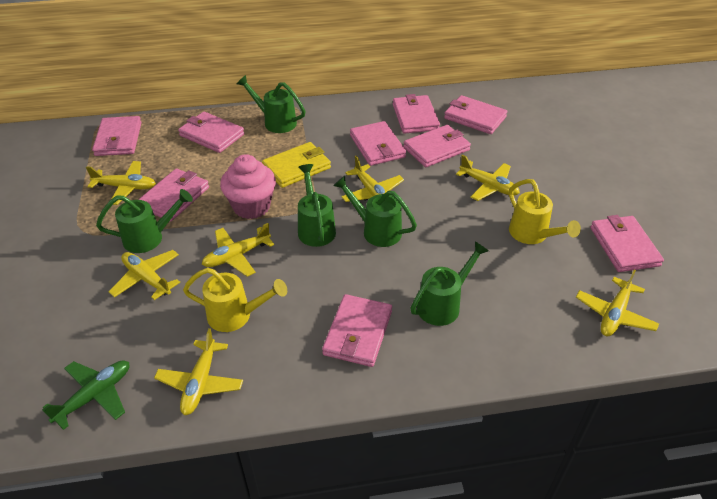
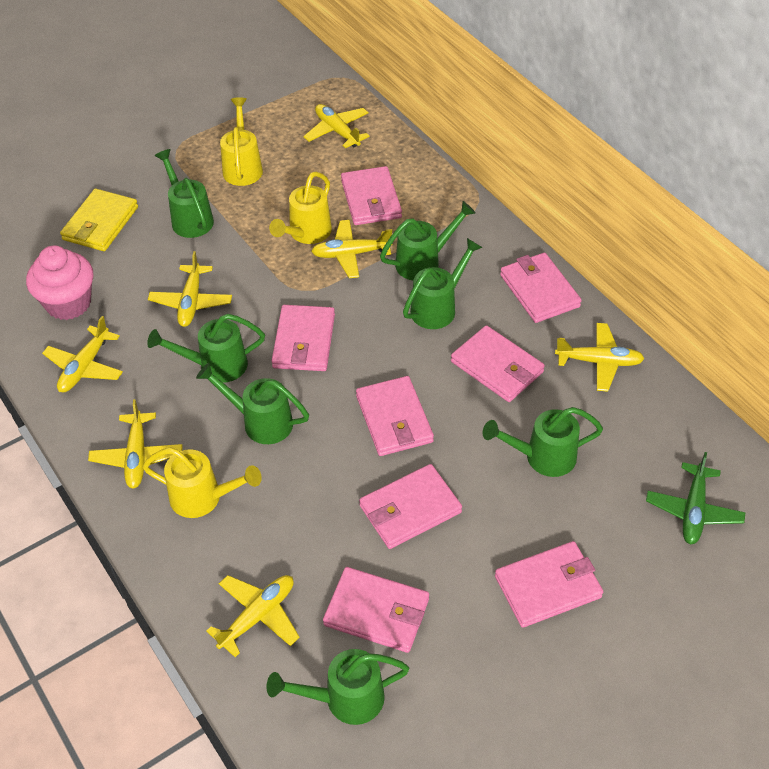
green watering can: [96,189,193,253] [237,75,306,133] [298,164,336,247] [333,176,417,247] [410,241,489,326] = 5 -> [147,314,265,383] [155,149,214,238] [196,363,309,444] [266,649,409,725] [380,201,476,280] [403,238,483,329] [483,407,603,477] = 7
pink wallet: [92,116,142,156] [138,169,209,222] [178,112,244,153] [322,294,392,367] [350,121,406,166] [393,94,440,134] [403,125,471,167] [444,95,507,134] [590,215,664,272] = 9 -> [272,305,335,371] [323,567,429,653] [341,166,402,225] [356,376,434,456] [359,464,462,549] [451,325,545,402] [495,541,603,628] [500,253,582,323] = 8
yellow watering can: [183,268,287,332] [509,179,581,244] = 2 -> [142,447,262,518] [220,97,263,186] [269,172,332,244] = 3

